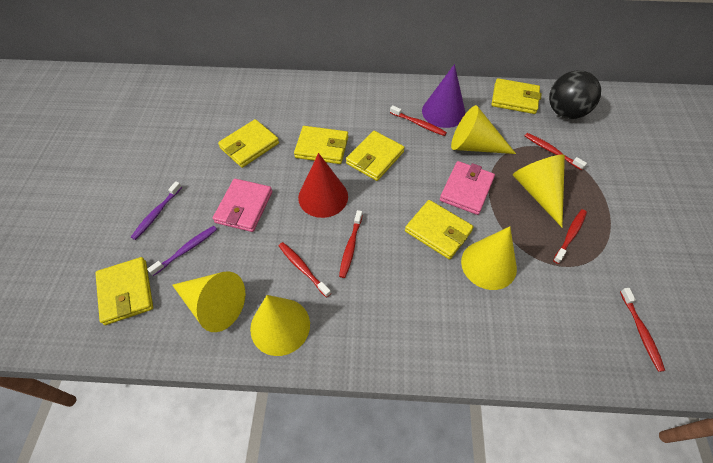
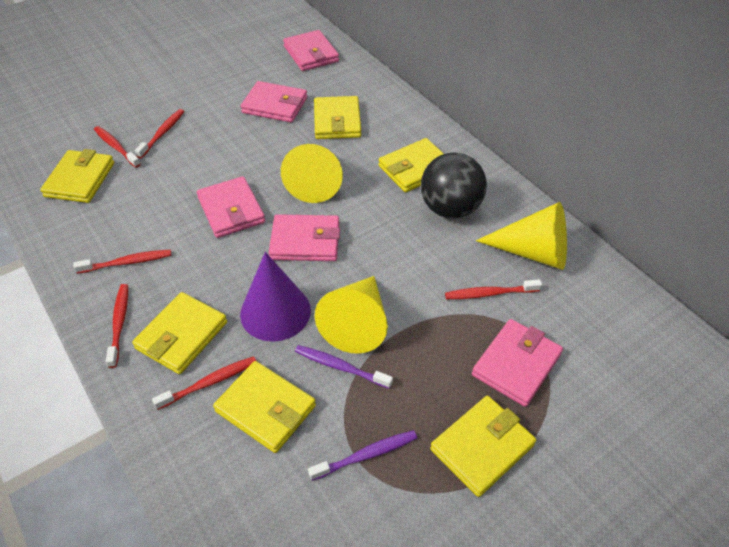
pink wallet: [213,178,272,232] [440,161,495,215] = 2 -> [197,176,265,238] [241,81,307,123] [269,214,340,261] [283,30,339,71] [472,319,563,407] = 5
red cone: [298,153,348,218] = 1 -> none = 0
yellow cone: [172,271,245,332] [250,295,310,356] [451,105,516,154] [461,227,517,290] [513,155,565,227] = 5 -> [281,144,343,203] [315,276,388,354] [476,202,567,270] = 3

